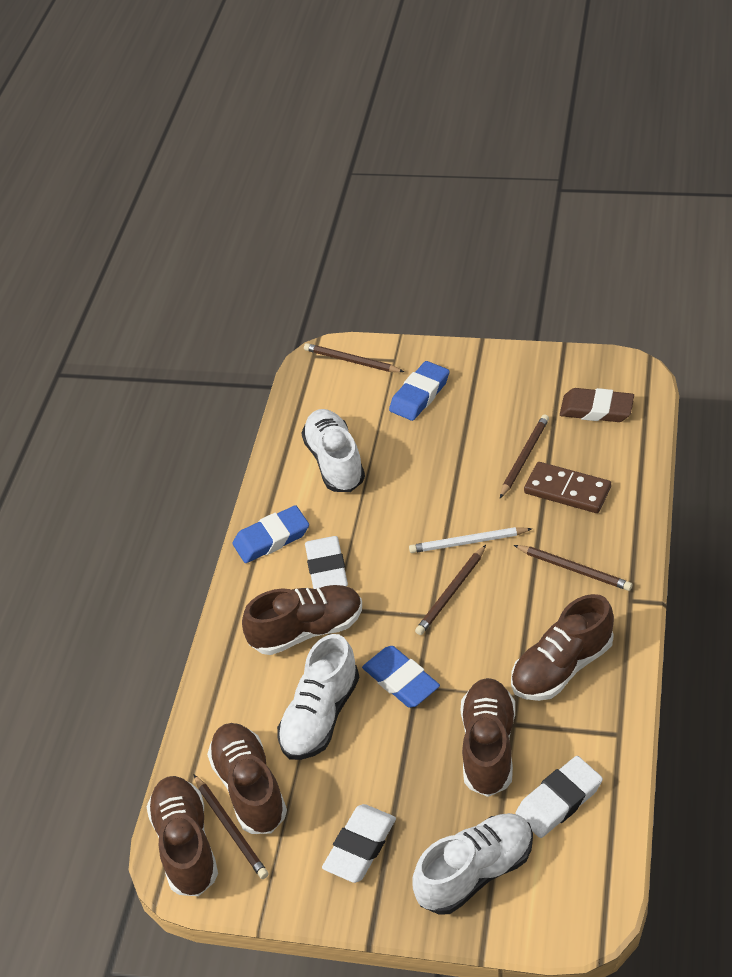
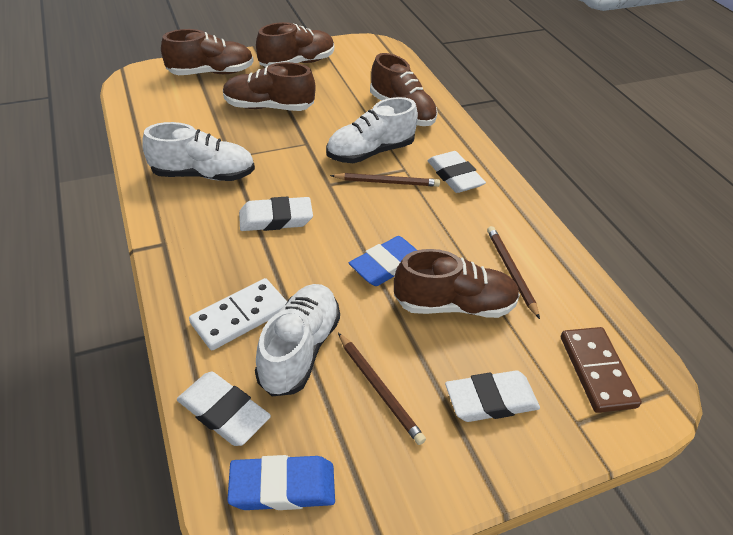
blue eraser: [233,505,309,563] [362,646,440,708] [389,361,449,421] = 3 -> [227,455,335,510] [349,236,417,286] = 2
brown eraser: [560,388,634,422] = 1 -> none = 0
brown pencil: [194,775,269,879] [304,343,404,372] [415,545,486,635] [500,414,549,498] [514,545,632,591] = 5 -> [330,173,440,187] [338,333,426,445] [487,226,540,319] = 3
white domino: none = 0 -> [189,278,287,350] = 1
white eraser: [305,536,348,589] [322,804,396,883] [515,756,603,838] = 3 -> [177,372,271,446] [239,196,313,231] [427,151,486,193] [445,370,540,422] = 4
white pencil: [409,527,532,553] = 1 -> none = 0

